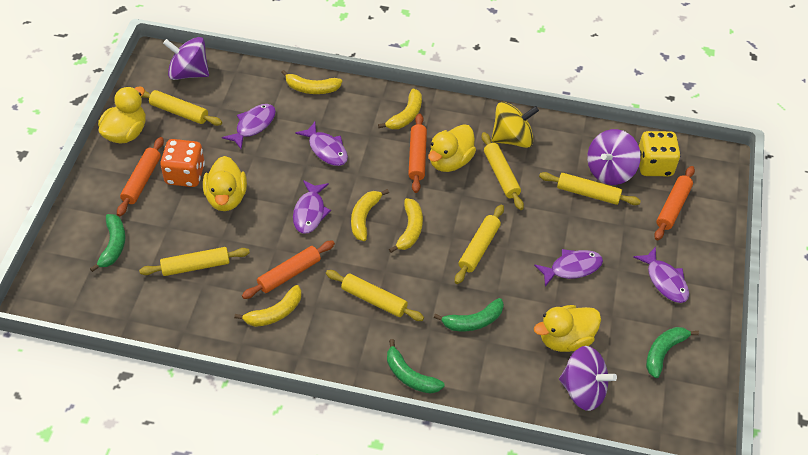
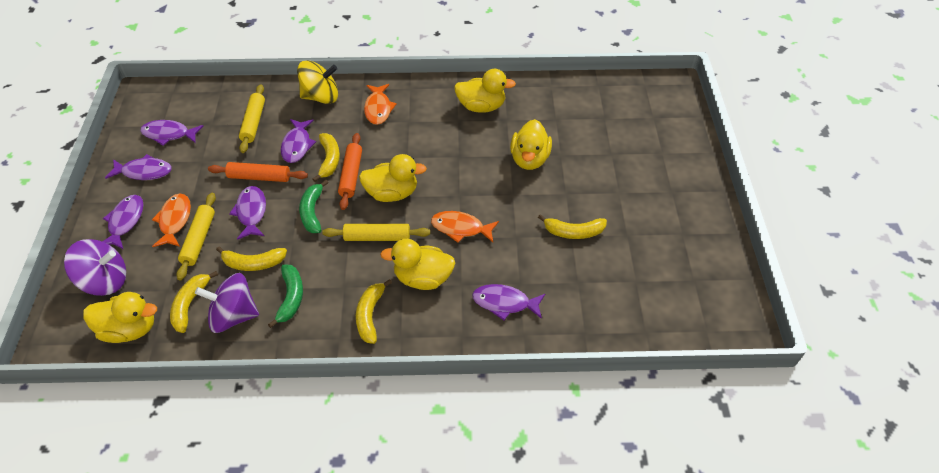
green banana: [90,214,125,272] [387,339,445,394] [434,298,504,331] [646,327,699,378] = 4 -> [268,265,303,328] [299,180,329,233] = 2
orange dice: [160,139,205,187] = 1 -> none = 0
orange fish: none = 0 -> [152,193,191,247] [364,84,397,125] [431,211,499,243] = 3
orange rolling pin: [117,137,164,216] [242,240,335,299] [408,113,427,193] [654,166,695,240] = 4 -> [208,162,308,182] [338,133,362,210] = 2
purple fish: [222,104,276,149] [293,180,331,234] [295,122,348,166] [534,249,603,287] [633,247,689,303] = 5 -> [102,195,144,249] [105,154,172,180] [140,120,203,146] [229,186,266,240] [281,119,316,163] [472,284,545,320] = 6
purple spinning top: [163,37,209,80] [559,346,617,411] [587,129,641,185] = 3 -> [64,239,126,296] [195,273,259,333] = 2
yellow dice: [639,131,681,176] = 1 -> none = 0
yellow duck: [98,87,146,144] [203,156,247,211] [428,124,476,172] [534,305,601,352] = 4 -> [83,292,157,343] [359,154,427,202] [380,239,455,290] [454,69,516,113] [510,119,552,170] = 5
yellow rolling pin: [139,247,250,276] [142,90,222,126] [326,270,424,321] [455,205,504,284] [481,132,524,210] [539,172,641,205] = 6 -> [176,193,216,280] [239,84,265,153] [322,224,430,241] = 3

